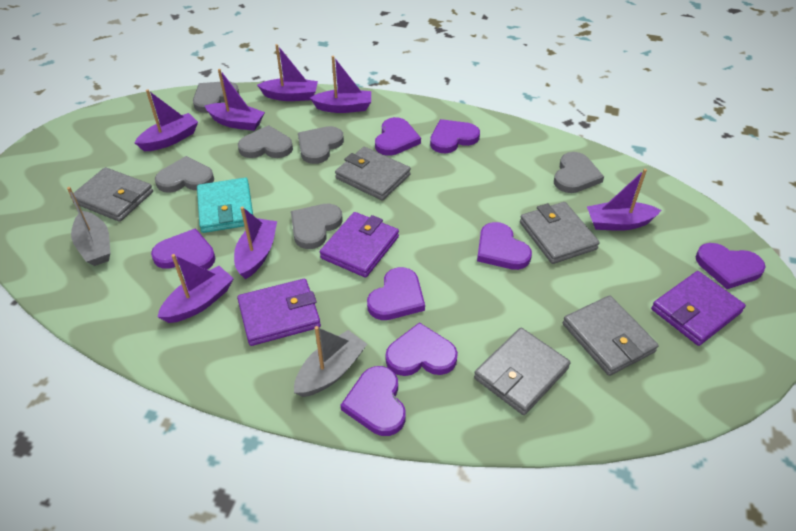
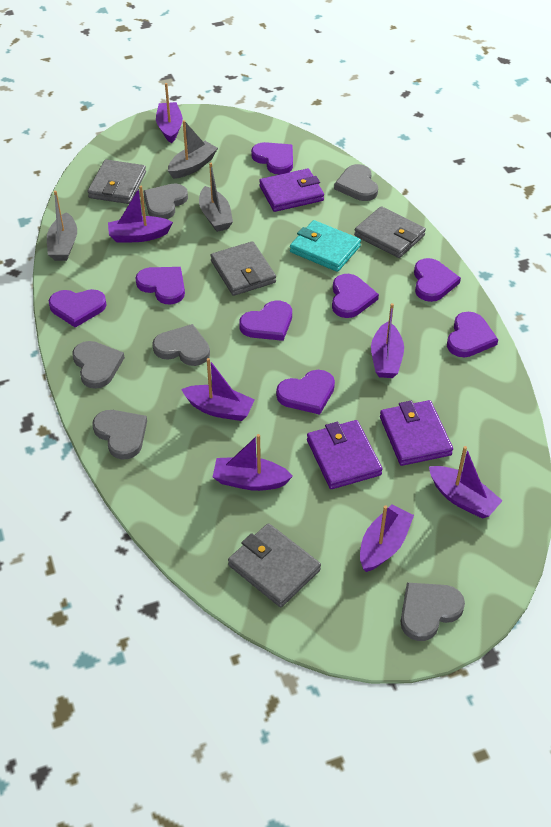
grey boat: [67,187,110,266] [294,326,367,397] = 2 -> [47,191,77,261] [168,120,218,179] [199,163,233,232] = 3
grey wallet: [70,167,153,222] [335,147,411,201] [474,328,571,415] [520,202,600,264] [563,295,658,376] = 5 -> [87,160,146,204] [211,241,276,296] [228,523,321,607] [354,206,426,258] = 4

